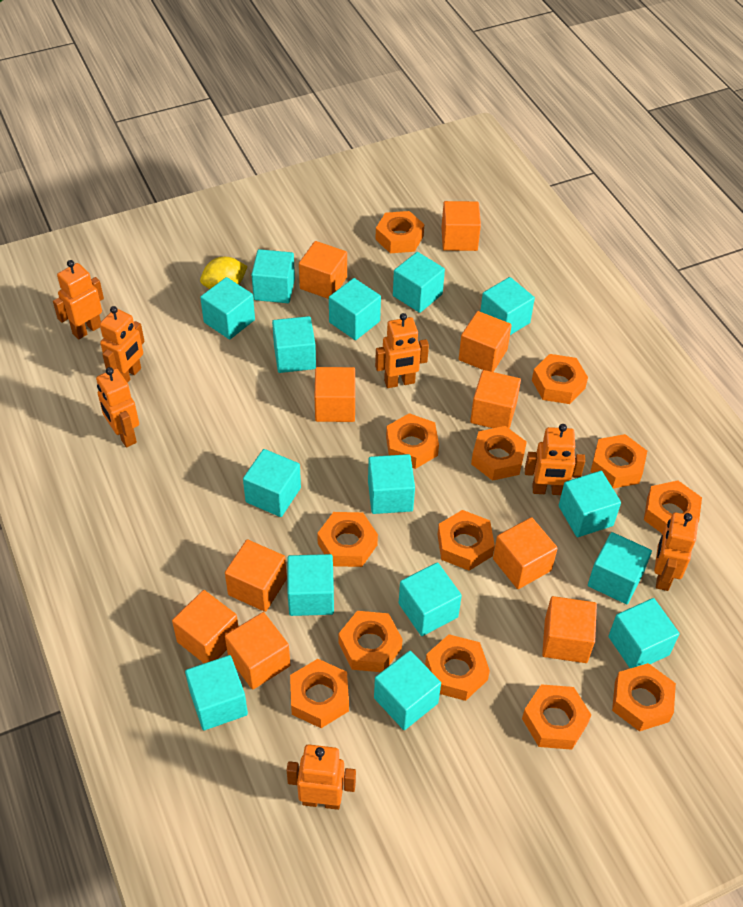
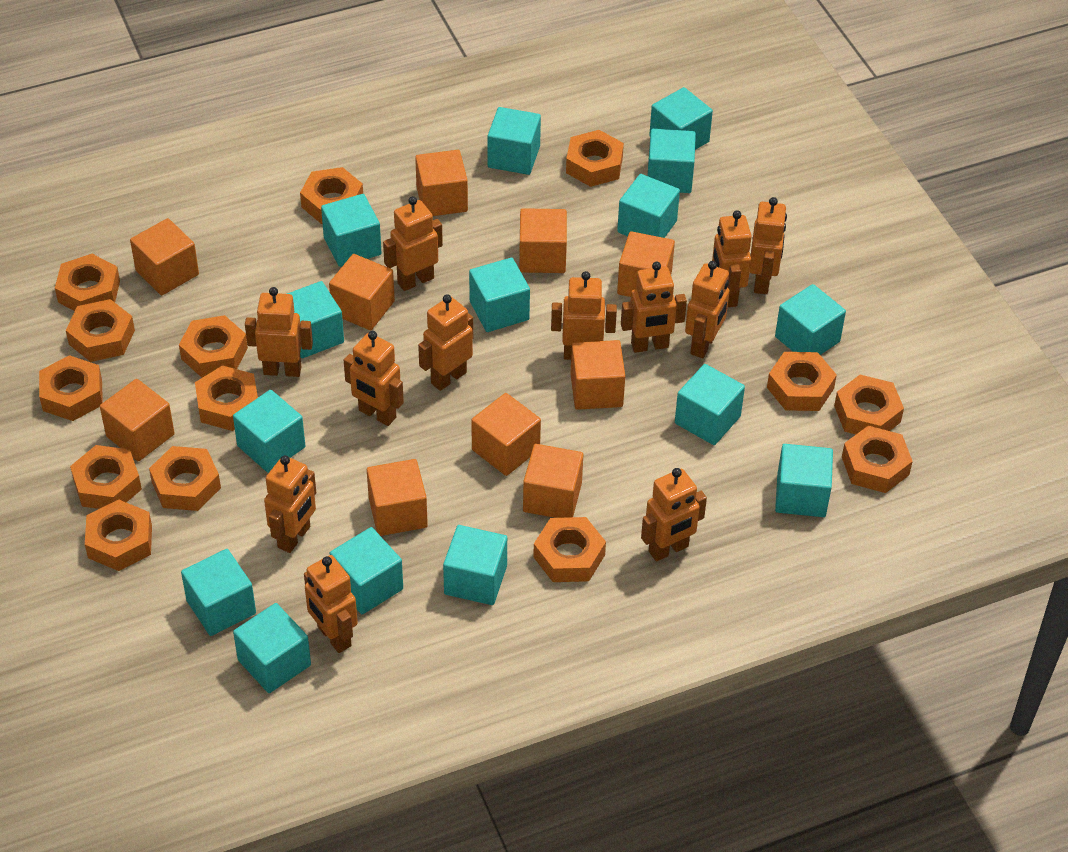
orange nut: [290,659,349,728] [317,512,378,567] [339,611,403,672] [375,211,424,253] [386,413,439,469] [425,634,490,701] [437,510,495,571] [471,426,527,481] [522,684,591,750] [532,354,588,404] [590,434,647,489] [612,663,676,731] [644,480,702,533] = 13 -> [39,355,103,421] [55,254,120,311] [66,299,135,362] [70,445,142,509] [85,499,152,571] [149,446,221,511] [179,315,248,378] [195,365,258,431] [300,167,363,224] [533,517,606,582] [566,130,624,187] [767,352,837,411] [834,375,904,434] [842,426,913,493] = 14
orange robot: [53,260,104,340] [96,367,139,447] [100,306,145,383] [287,744,356,810] [375,313,429,388] [525,424,585,495] [654,512,698,591] = 7 -> [245,287,313,377] [264,455,316,553] [304,555,358,653] [344,331,404,426] [383,196,443,291] [418,294,473,391] [551,271,617,360] [621,262,687,353] [641,468,707,562] [685,261,730,358] [712,210,752,307] [750,197,787,294] = 12
yellow lemon: [200,257,248,289] = 1 -> none = 0

